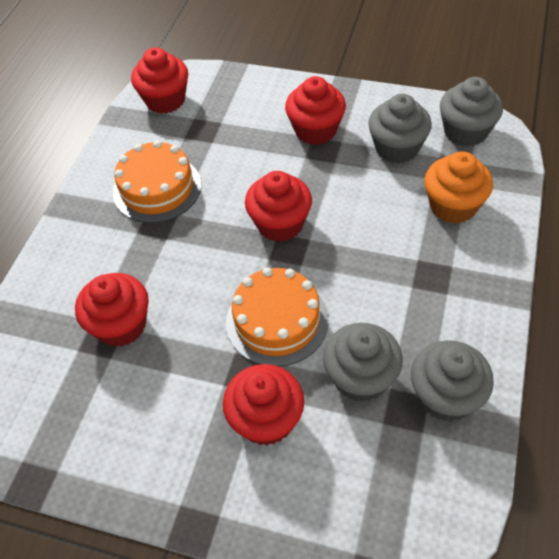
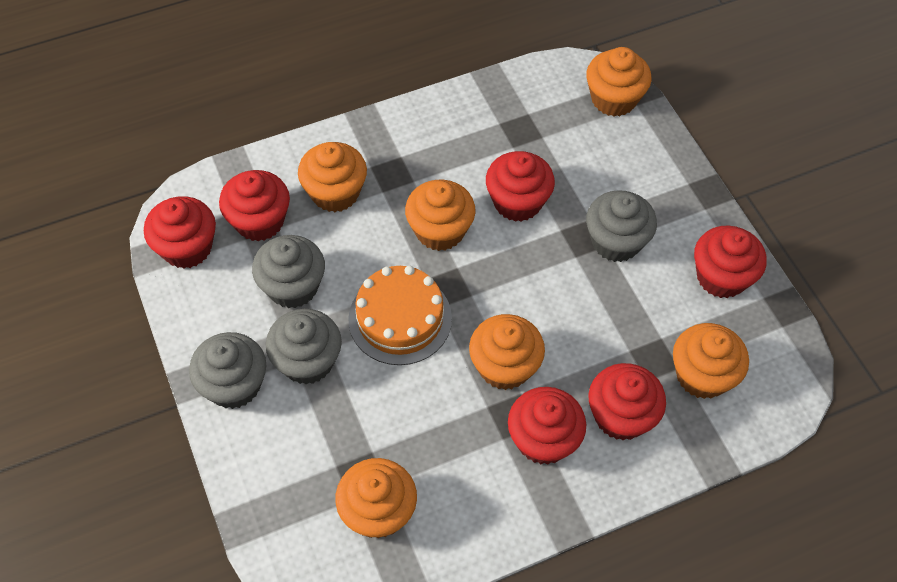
orange cake: [113,140,201,223] [226,267,329,367] = 2 -> [348,266,452,365] = 1
orange cupcake: [424,152,493,224] = 1 -> [298,142,367,212] [335,458,417,539] [405,180,476,251] [469,314,545,390] [586,47,651,116] [673,323,749,399] = 6
red cupcake: [75,273,149,347] [131,47,188,114] [223,364,304,446] [245,171,312,242] [285,76,346,145] = 5 -> [144,196,216,269] [219,170,290,241] [486,151,555,222] [508,387,586,465] [588,363,666,441] [694,226,767,298] = 6

